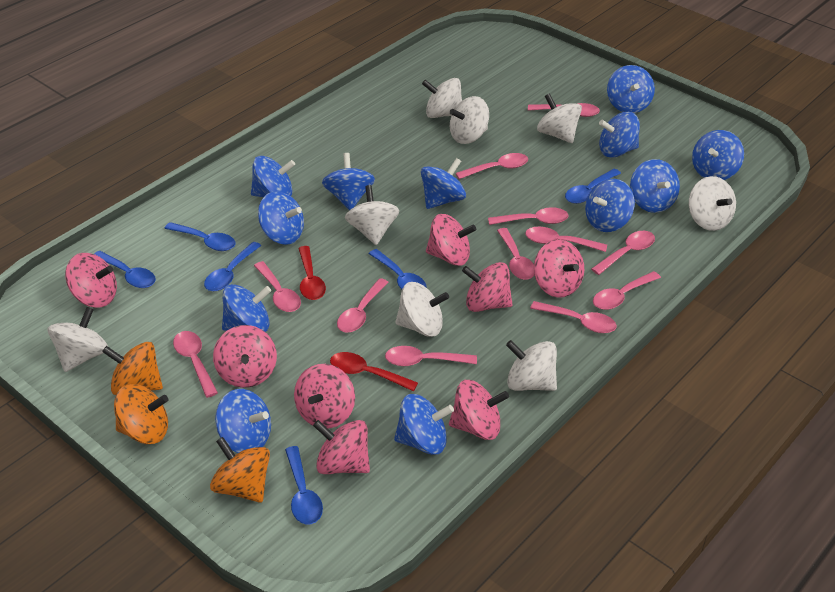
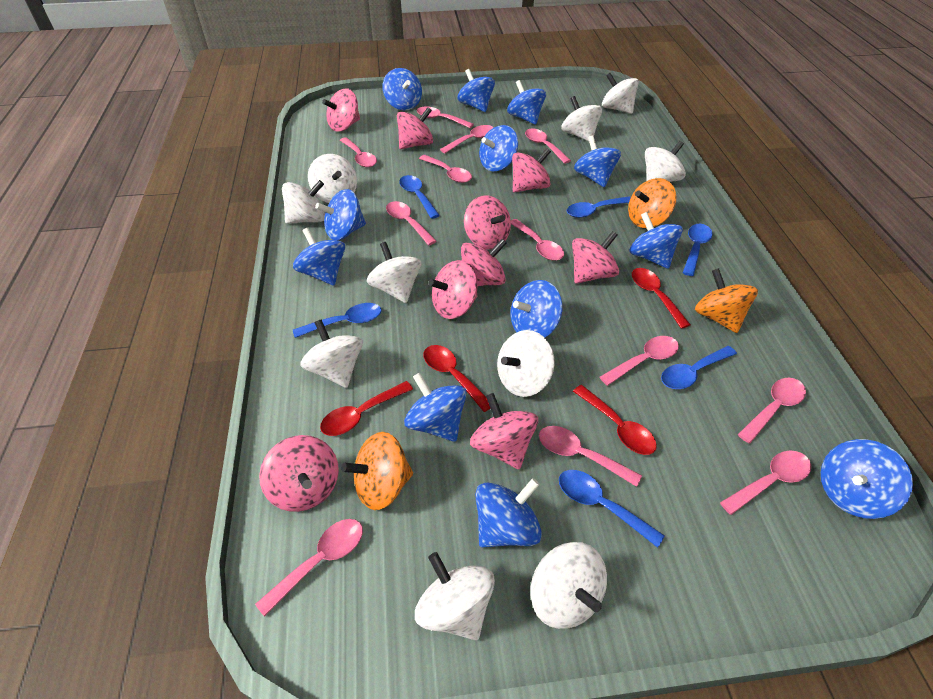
pink spinning top: [65,253,117,307] [213,325,277,388] [294,364,355,428] [313,420,370,474] [426,214,476,266] [449,380,509,440] [462,262,513,312] [534,240,584,298] = 8 -> [259,435,339,512] [322,89,360,132] [397,107,433,149] [429,260,478,319] [461,239,507,286] [464,195,511,249] [470,393,538,469] [512,148,551,192] [572,231,619,284] = 9
red spoon: [298,246,326,300] [330,352,418,391] = 2 -> [320,381,413,436] [423,345,490,412] [573,385,657,455] [632,268,691,329] = 4
white spinning top: [48,307,108,372] [345,185,399,245] [395,282,449,337] [422,78,462,118] [450,96,489,144] [506,340,557,391] [537,93,582,143] [689,176,736,231] = 8 -> [282,180,325,224] [300,319,363,388] [308,154,357,203] [367,242,421,303] [415,552,495,640] [497,330,555,397] [530,542,607,629] [561,96,602,141] [602,73,639,114] [645,141,686,182] = 10

